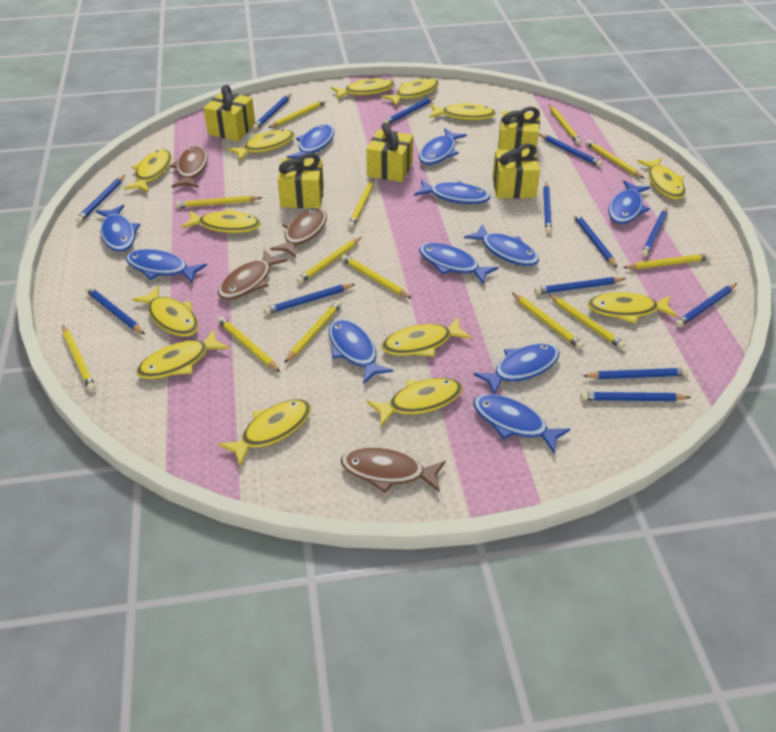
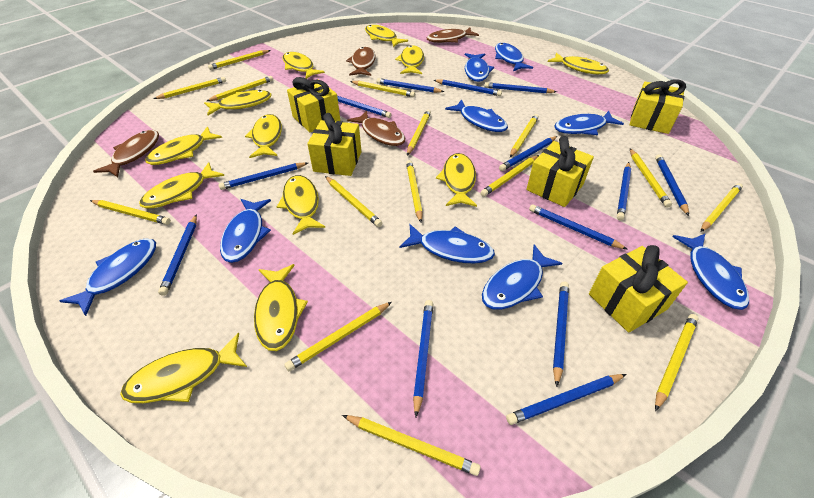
blue fish: [96,205,140,252] [126,249,207,283] [287,125,334,159] [329,319,393,384] [414,179,490,204] [419,128,467,165] [419,243,498,285] [464,224,539,266] [473,343,560,395] [473,394,570,454] [609,181,650,224] = 11 -> [60,238,156,316] [220,199,271,263] [399,224,495,264] [445,99,508,132] [465,53,494,82] [482,244,563,310] [495,43,533,71] [554,111,624,135] [672,234,749,310] = 9
yellow fish: [124,149,172,192] [132,285,199,337] [137,329,229,379] [181,209,261,233] [218,399,311,467] [227,129,295,161] [331,78,395,99] [367,378,462,426] [381,78,439,106] [382,317,472,357] [429,102,496,120] [587,292,677,324] [637,157,685,200] = 13 -> [120,333,247,403] [139,162,224,208] [145,126,222,165] [204,90,272,115] [245,114,282,158] [254,264,308,351] [277,175,325,235] [283,52,325,79] [365,25,408,47] [395,45,424,74] [436,153,477,207] [547,53,609,74] = 12
yellow pencil: [63,325,96,391] [175,196,262,208] [217,316,280,372] [268,99,326,128] [284,300,342,363] [296,237,361,284] [341,255,412,299] [348,178,374,228] [512,293,584,349] [548,294,625,349] [549,105,581,144] [586,140,645,179] [623,253,711,269] = 13 -> [90,200,171,225] [154,77,226,99] [207,76,273,101] [208,50,271,70] [284,302,392,371] [325,176,382,227] [342,415,481,476] [350,81,415,97] [406,160,423,223] [407,109,431,156] [480,155,539,197] [510,114,539,157] [630,149,672,208] [655,314,699,411] [701,183,743,232] = 15

